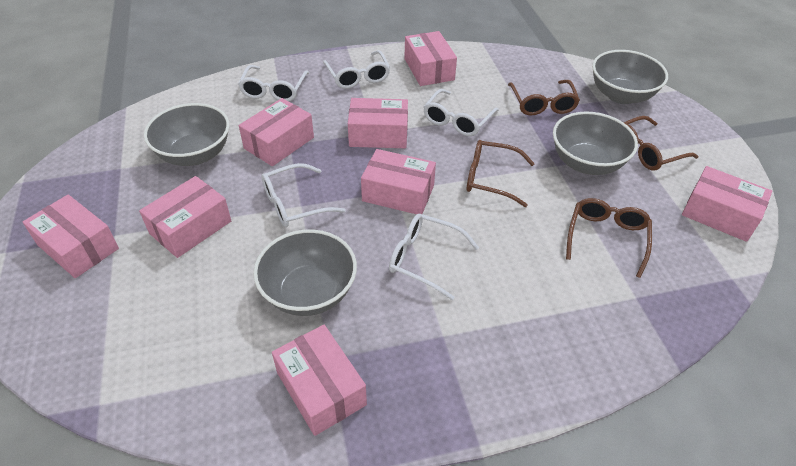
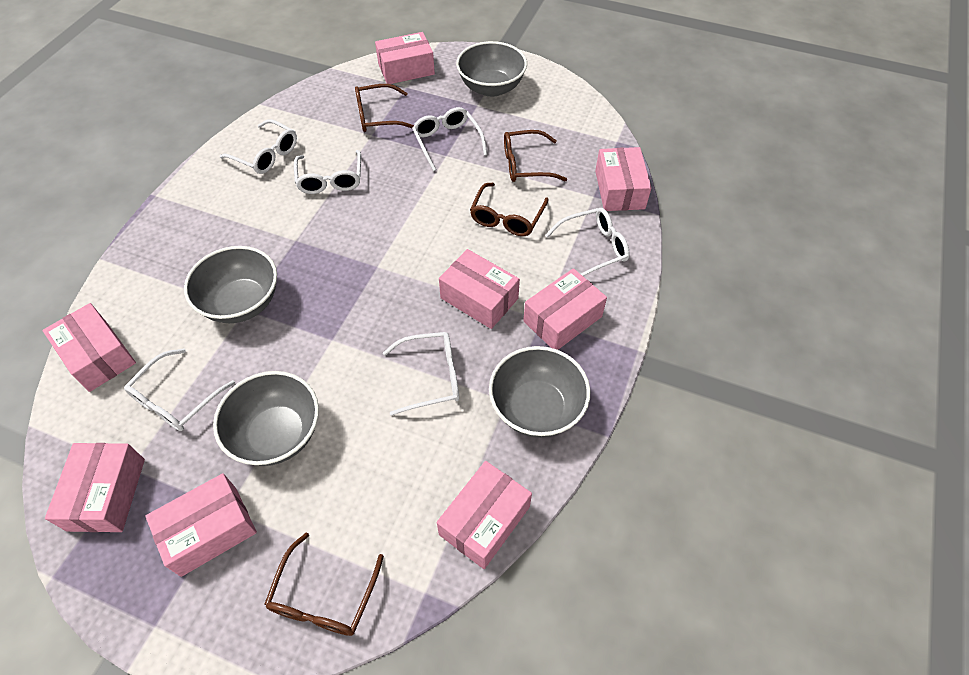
white glasses: [238,65,309,101] [262,163,346,227] [323,50,390,89] [389,214,479,300] [424,89,499,136] = 5 -> [124,348,235,431] [220,119,297,174] [294,150,361,194] [383,332,459,416] [412,107,487,171] [545,208,630,276] = 6

